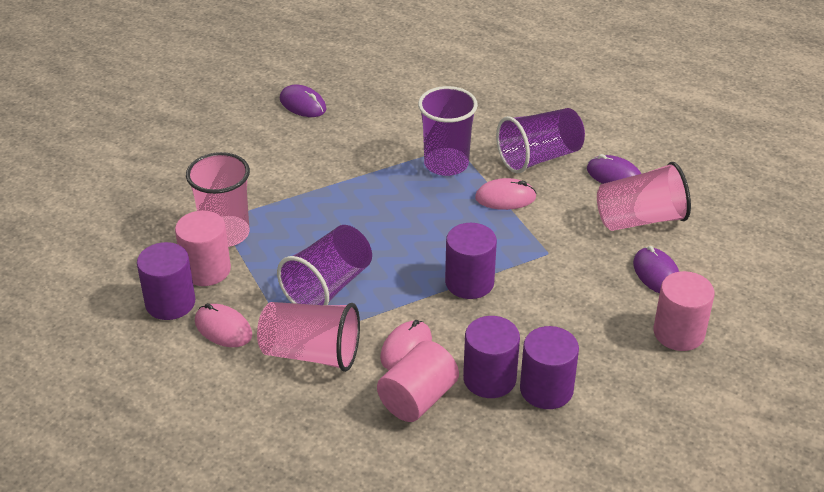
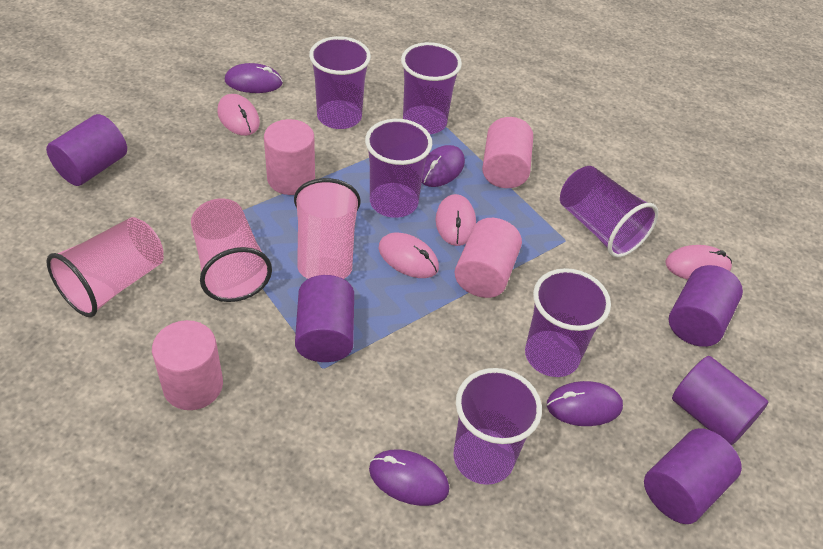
pink cylinder: [175,211,231,286] [377,340,459,422] [653,271,714,351] = 3 -> [152,320,223,410] [264,119,315,195] [455,218,522,298] [482,117,533,188] = 4
pink mouse: [195,303,252,347] [380,320,432,370] [475,178,537,210] = 3 -> [217,94,260,136] [378,233,439,278] [436,194,476,246] [666,245,732,280] = 4
purple cup: [277,225,372,305] [418,86,478,176] [496,108,585,173] = 3 -> [309,36,371,129] [365,119,432,218] [401,42,462,134] [453,368,542,485] [525,268,611,377] [560,166,658,258] = 6
purple cylinder: [137,242,195,320] [445,223,497,299] [463,316,520,398] [520,326,579,409] = 4 -> [46,114,127,186] [295,275,354,362] [644,428,742,524] [669,265,743,347] [672,356,768,445] = 5
purple mouse: [280,85,327,117] [587,154,641,184] [633,246,679,293] = 3 -> [225,63,283,93] [369,450,449,506] [422,145,465,187] [547,381,623,426] = 4

